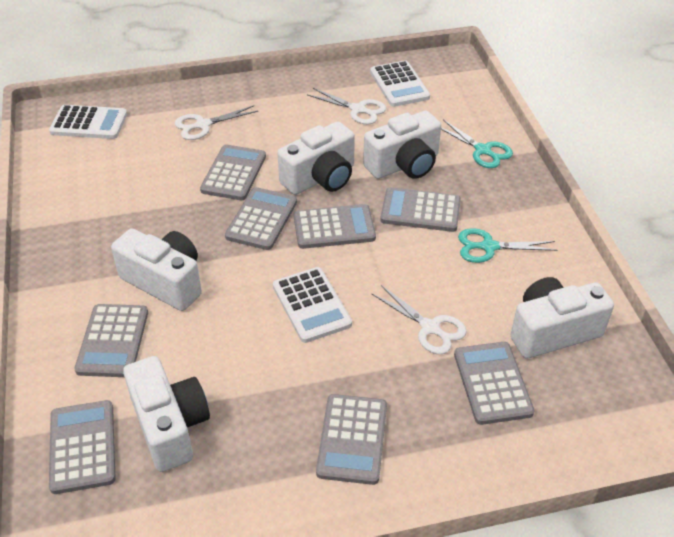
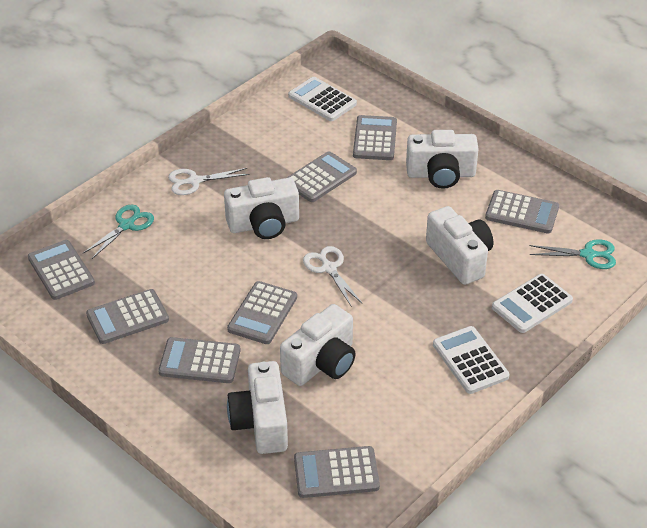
white scissors: [175,105,258,140] [308,88,386,124] [371,285,467,354] = 3 -> [168,168,250,195] [303,246,363,307] = 2

